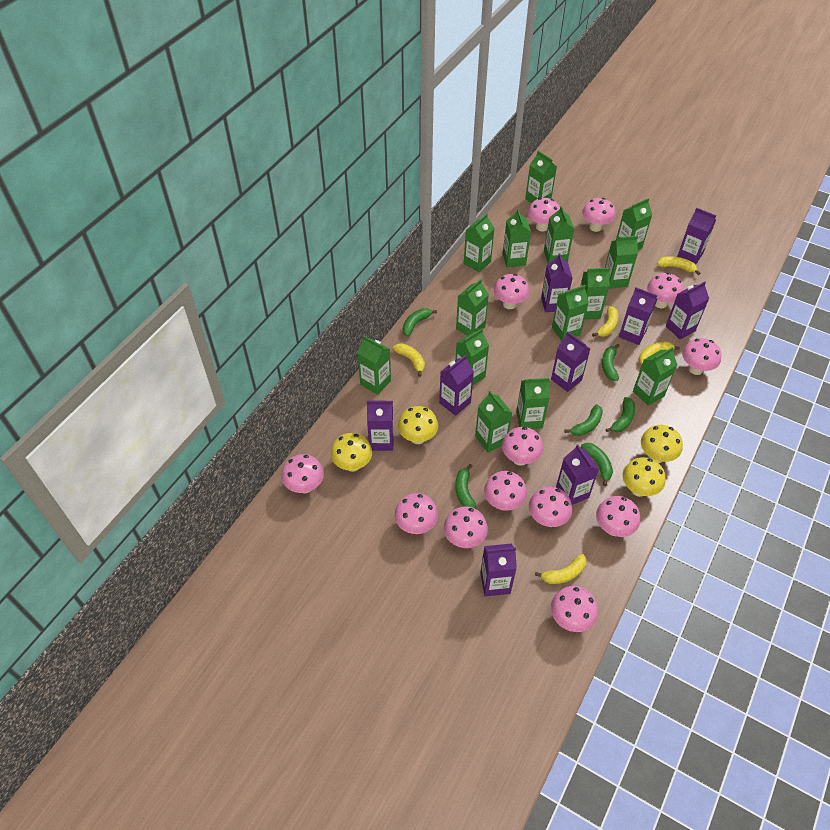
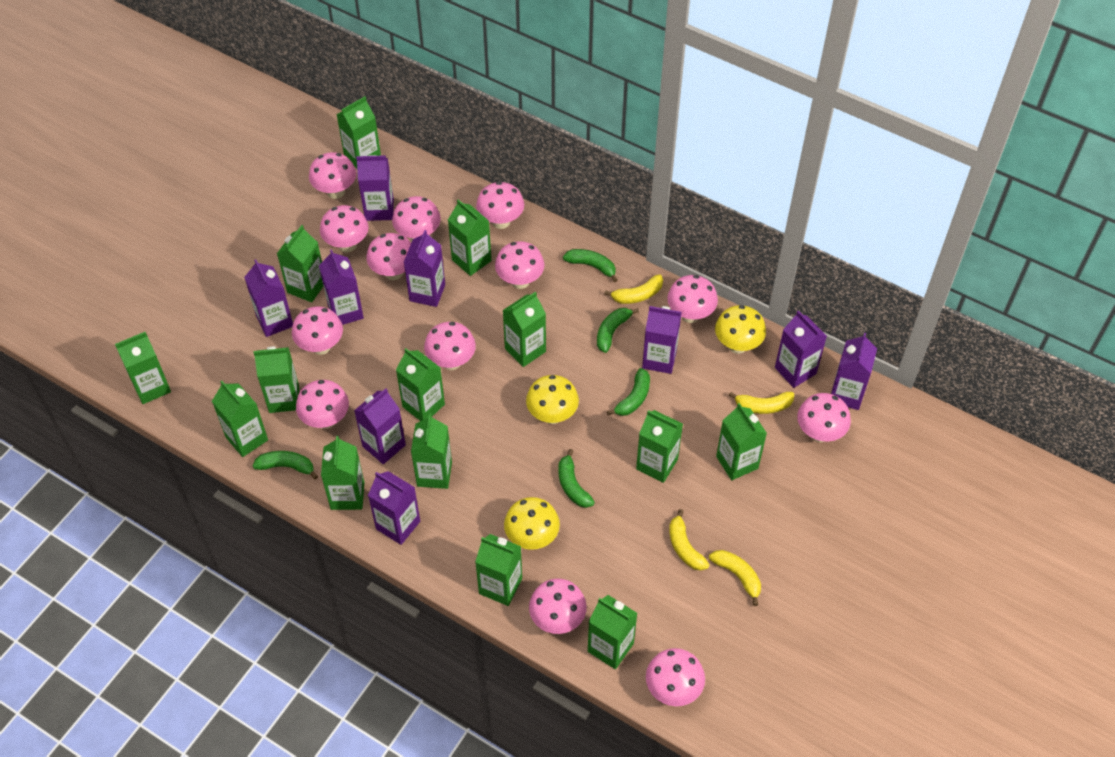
green banana: [403,308,437,337] [455,464,477,509] [564,405,603,436] [581,443,613,486] [602,344,620,381] [606,397,635,432] = 6 -> [253,451,318,480] [558,449,595,508] [563,249,618,282] [597,308,639,353] [607,368,650,416] = 5
yellow banana: [393,343,425,377] [535,554,587,584] [592,306,619,337] [639,341,680,364] [657,256,700,275] = 5 -> [604,274,663,304] [669,509,710,571] [709,550,761,606] [729,392,794,414] = 4
yellow mushroom: [331,433,372,472] [398,406,438,444] [622,457,666,497] [641,425,683,463] = 4 -> [504,497,560,550] [526,375,579,424] [715,305,766,354] = 3

